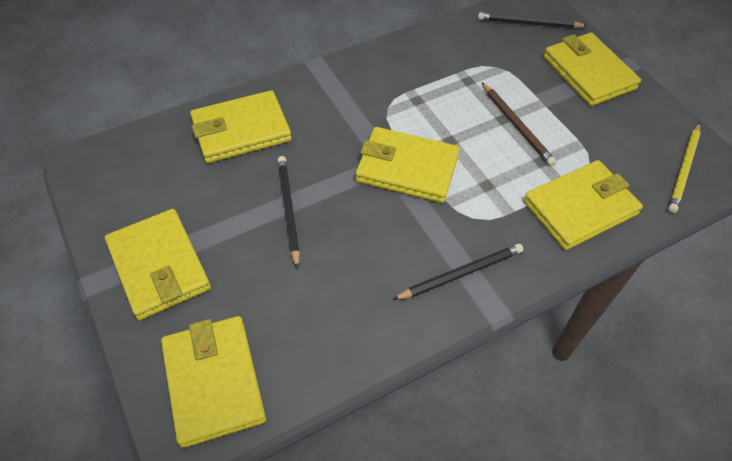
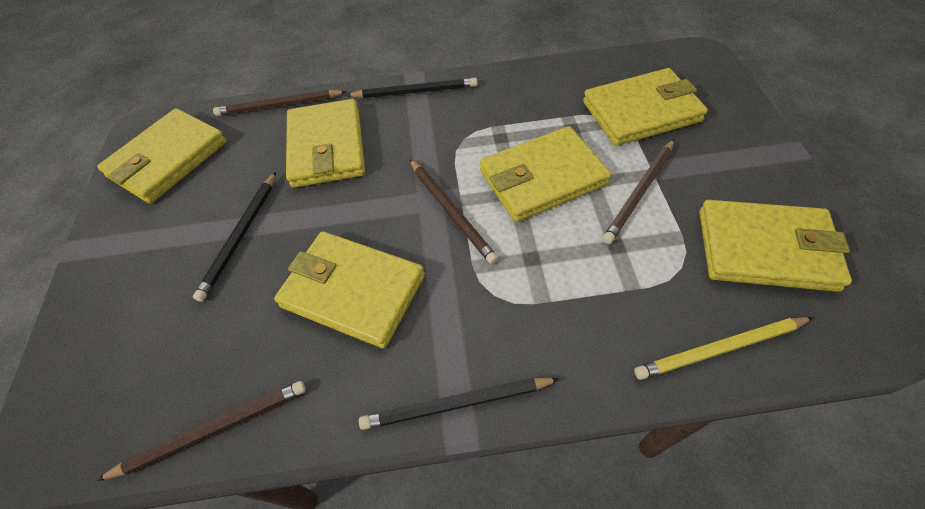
brown pencil: [482,83,556,166] = 1 -> [96,381,306,481] [213,90,347,116] [410,159,498,264] [602,139,674,244] = 4

